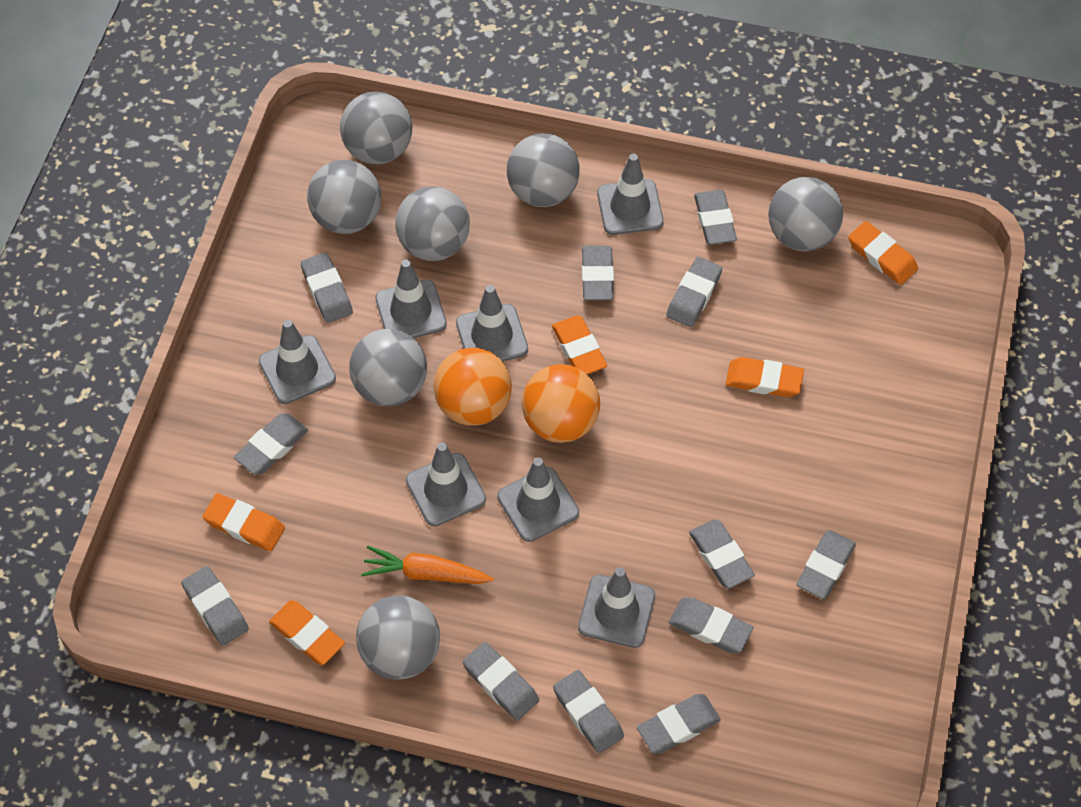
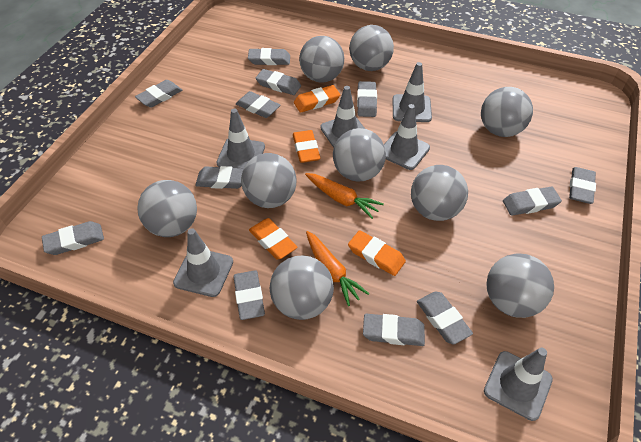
grey ball: [307,160,381,234] [340,91,412,164] [349,329,427,406] [356,595,440,680] [395,186,470,261] [507,133,579,207] [768,177,843,251] = 7 -> [137,180,197,237] [241,153,297,208] [270,256,334,320] [299,36,344,83] [333,128,386,182] [349,25,394,71] [411,165,468,221] [481,87,533,137] [487,253,554,318] = 9
grey traffic cone: [259,320,336,404] [375,260,447,338] [406,443,486,527] [456,285,528,362] [497,458,579,542] [578,568,655,648] [597,154,664,235] = 7 -> [173,228,233,297] [216,109,265,169] [320,86,365,148] [384,104,430,170] [392,62,432,122] [484,348,553,421] = 6
orange ball: [433,348,512,426] [522,364,600,443] = 2 -> none = 0
orange carrot: [361,545,494,584] = 1 -> [305,173,384,219] [306,231,369,306] = 2
orange eraser: [202,493,285,551] [269,600,345,665] [552,315,607,374] [726,357,804,397] [848,221,918,285] = 5 -> [249,218,297,259] [293,130,320,163] [294,85,340,113] [348,230,406,276] = 4

